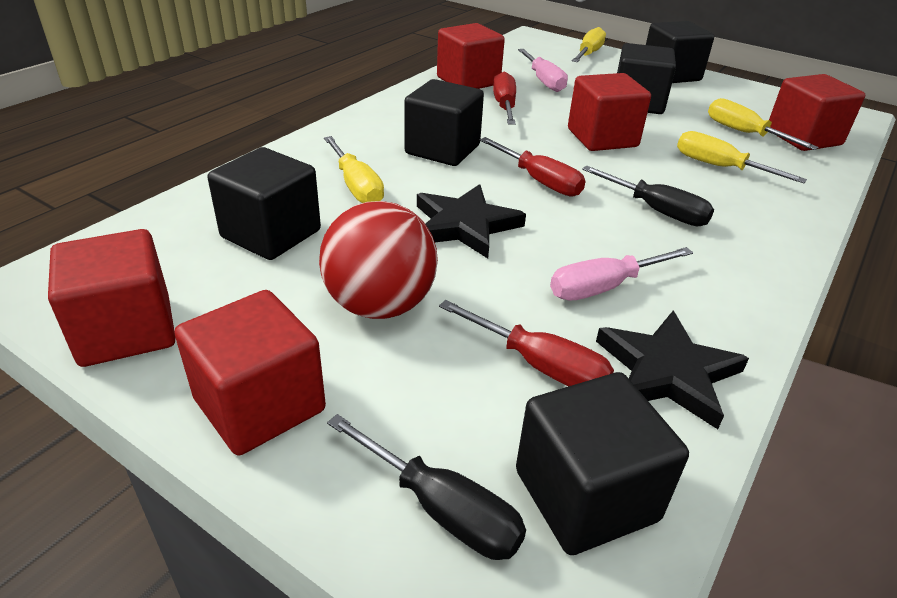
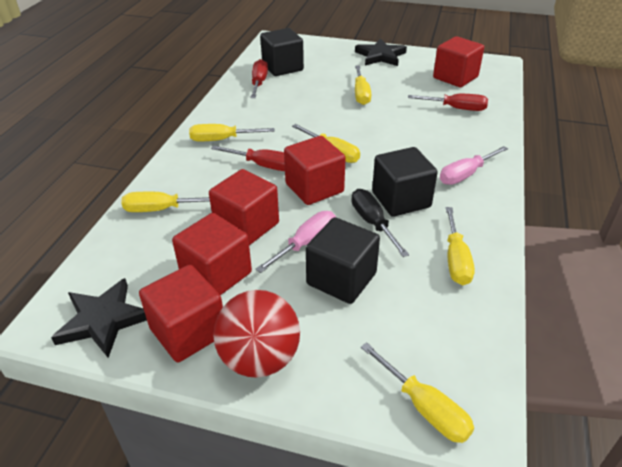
black cube: [208,147,321,260] [404,79,484,166] [516,372,689,555] [617,43,676,114] [646,21,714,83] = 5 -> [260,28,304,76] [306,217,380,304] [372,147,438,217] = 3
black screwdriver: [327,414,526,560] [582,166,714,226] = 2 -> [352,189,409,257] = 1
yellow screwdriver: [324,136,384,203] [572,27,606,62] [677,131,807,183] [708,98,818,150] = 4 -> [121,192,210,212] [189,124,274,141] [292,124,360,163] [355,65,371,105] [361,342,474,443] [446,207,475,285] = 6

